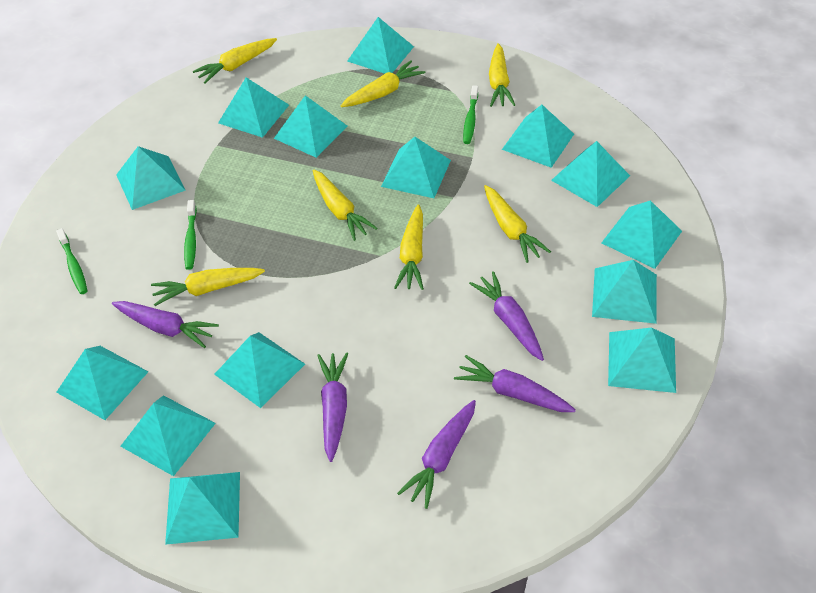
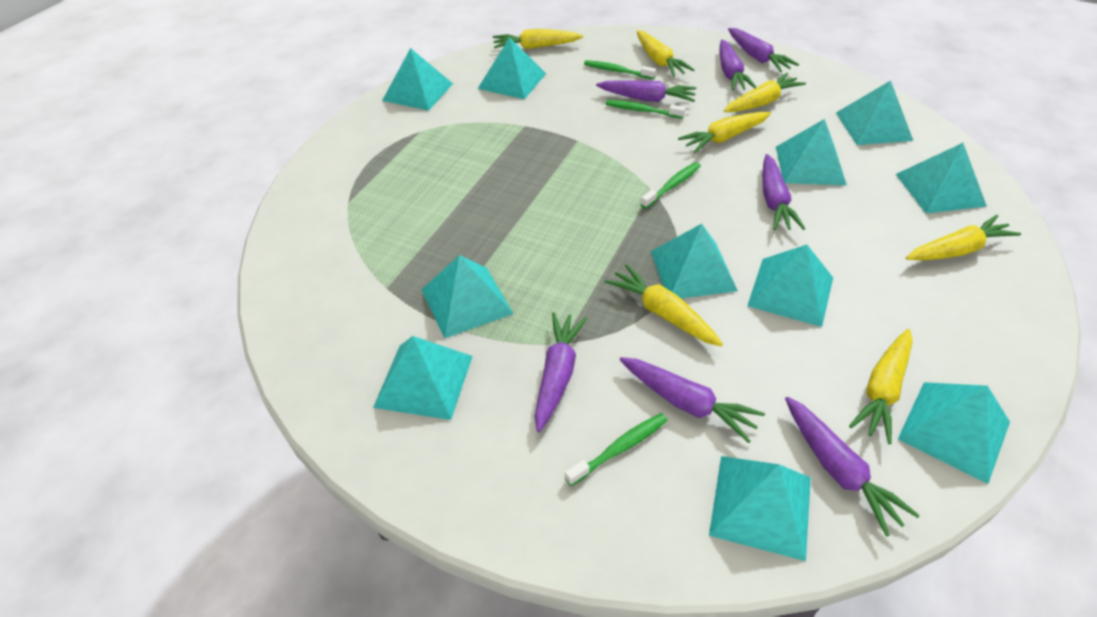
green toothbrush: [56,228,87,294] [184,200,197,270] [463,85,478,144] = 3 -> [565,413,668,486] [584,60,656,79] [606,100,685,119] [640,162,701,209] = 4
purple carrot: [112,301,219,348] [317,352,348,462] [397,400,476,509] [454,355,576,412] [469,271,544,361] = 5 -> [535,312,587,432] [596,80,696,102] [620,357,765,443] [720,40,757,91] [728,28,799,72] [762,154,805,230] [785,397,920,537] = 7
turquoise pyramid: [56,346,148,420] [116,146,186,210] [120,395,216,476] [165,472,240,545] [214,332,305,408] [218,77,289,138] [274,95,347,158] [347,17,414,74] [381,137,451,198] [502,105,574,168] [551,141,630,207] [592,260,657,324] [601,200,682,269] [608,328,676,393] = 14 -> [373,336,473,420] [382,48,453,111] [421,255,513,338] [478,37,546,99] [651,224,738,299] [709,456,811,561] [747,245,833,327] [776,119,847,185] [836,81,913,145] [896,143,987,214] [898,382,1010,484] = 11

